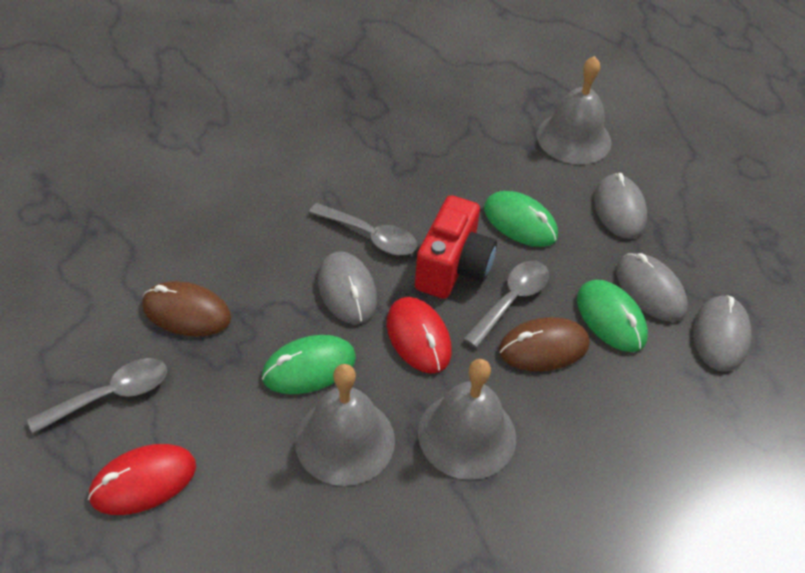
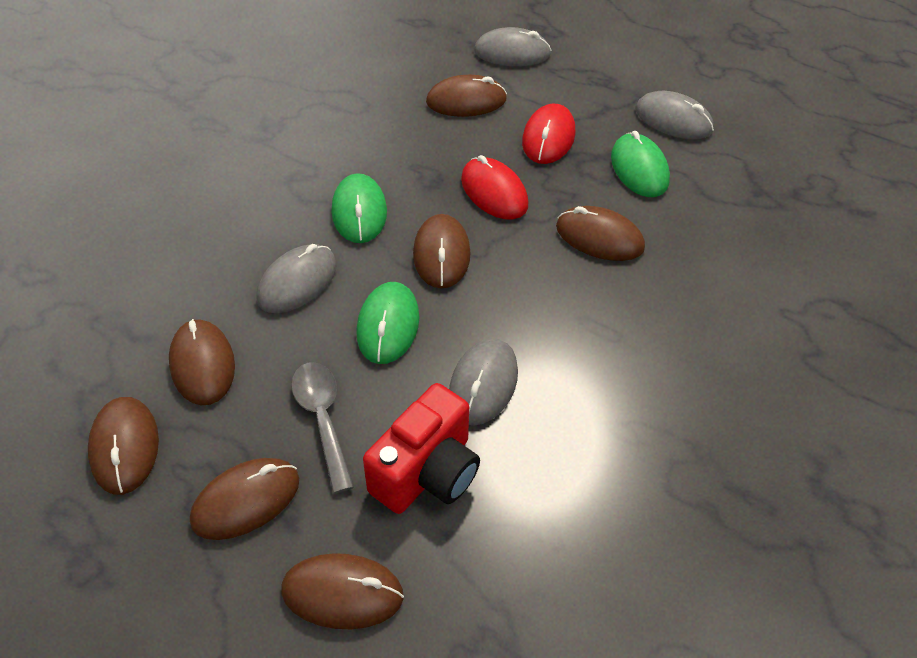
brown mouse: [142,281,231,337] [499,317,590,371] = 2 -> [88,397,159,495] [169,319,235,405] [190,458,299,540] [281,553,404,629] [413,214,471,288] [426,75,507,117] [556,206,645,261] = 7
grey bell: [295,364,395,486] [418,359,516,480] [537,56,612,164] = 3 -> none = 0
grey spoon: [27,358,167,434] [309,203,417,255] [463,261,549,348] = 3 -> [291,362,354,493] = 1

